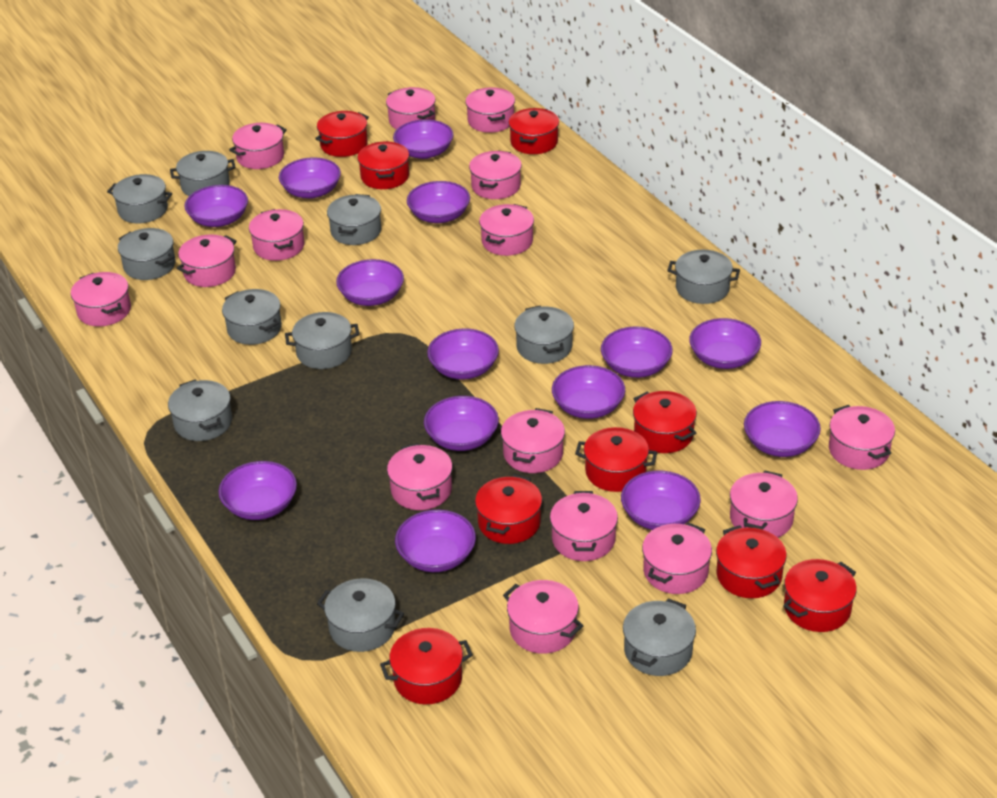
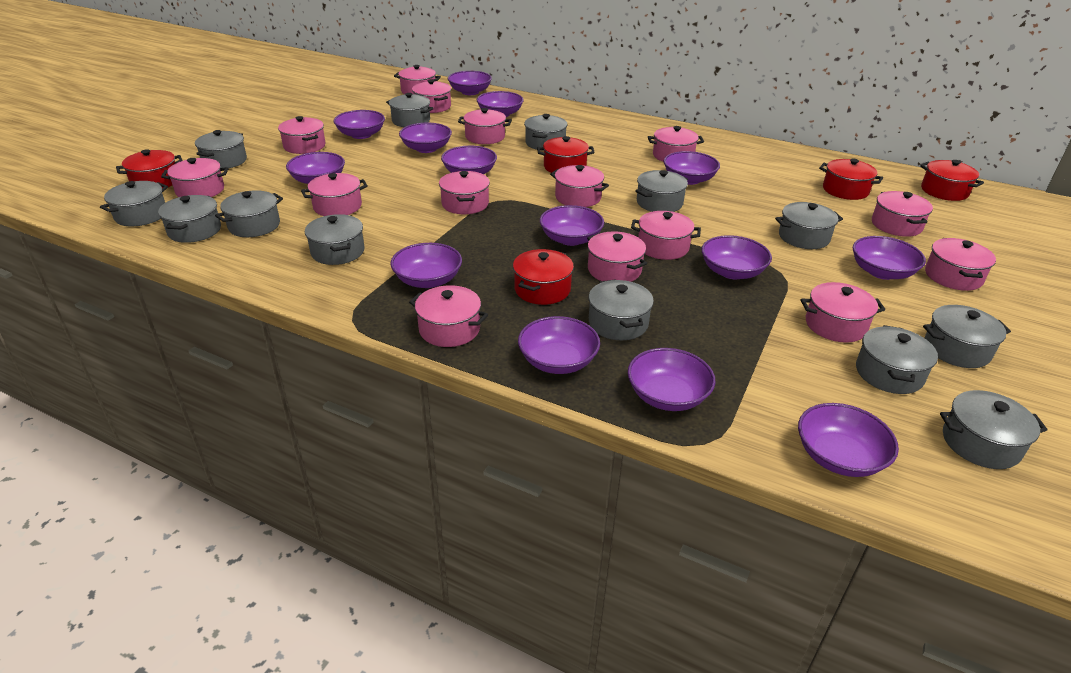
grey pot: [107,174,172,223] [118,228,175,280] [168,380,232,441] [170,151,236,196] [222,289,282,345] [285,312,359,369] [317,578,404,652] [327,194,381,245] [514,306,574,364] [623,598,696,676] [667,250,740,304] = 11 -> [100,181,168,227] [158,195,221,243] [195,130,247,168] [215,190,283,237] [305,214,364,265] [386,93,434,127] [524,114,567,151] [588,279,654,340] [635,170,688,212] [775,202,843,249] [856,325,938,394] [923,305,1011,368] [940,390,1047,469] = 13
red pot: [315,111,369,157] [357,141,409,189] [380,628,473,704] [475,474,542,544] [509,108,559,154] [575,427,657,492] [633,391,697,453] [716,525,787,598] [783,559,857,632] = 9 -> [116,149,183,188] [513,249,574,305] [537,136,595,173] [819,159,883,200] [920,160,984,201] = 5

